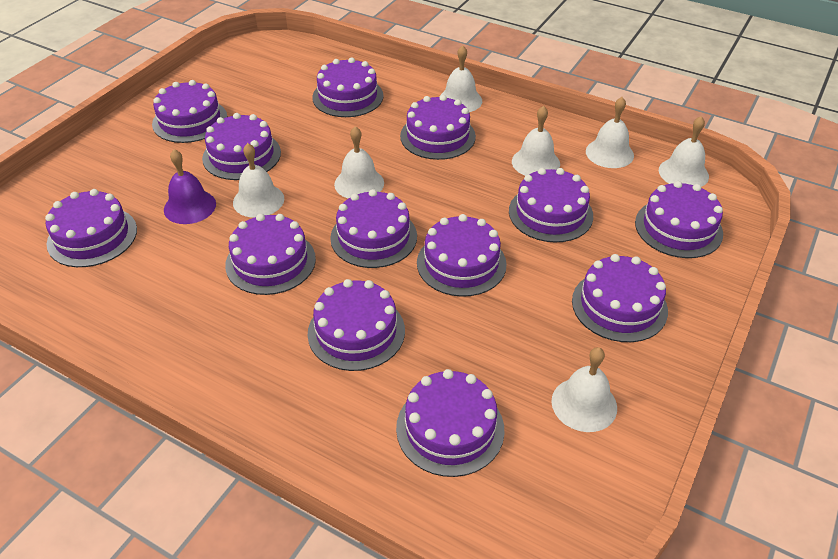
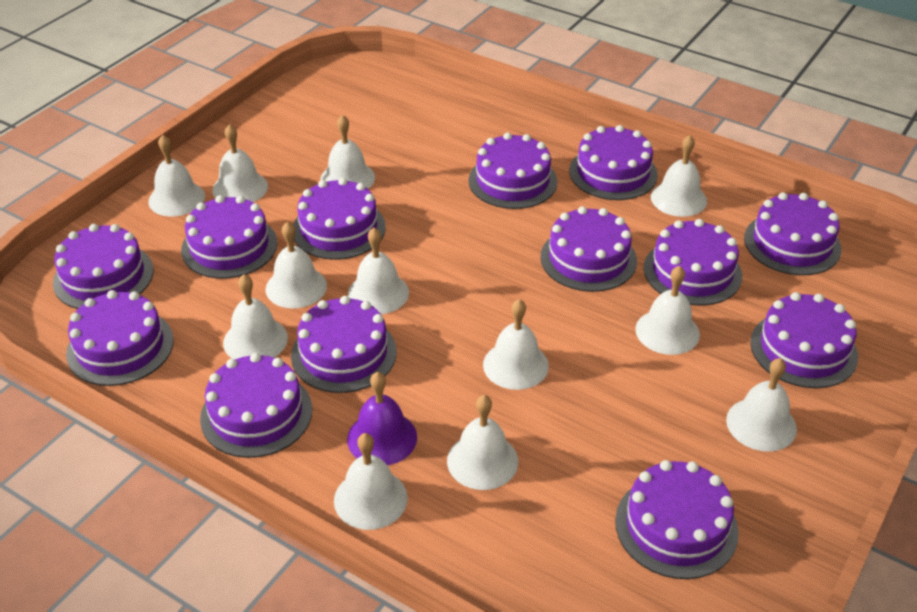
white bell: [233,143,284,218] [334,126,384,199] [439,45,482,112] [512,106,560,176] [551,347,617,432] [586,97,634,168] [659,116,709,187] = 7 -> [148,135,205,217] [212,124,268,202] [223,274,288,359] [266,222,327,308] [320,115,375,189] [334,433,408,530] [348,228,409,314] [447,395,518,490] [483,299,549,390] [635,266,700,355] [651,135,707,217] [726,358,797,452] = 12

